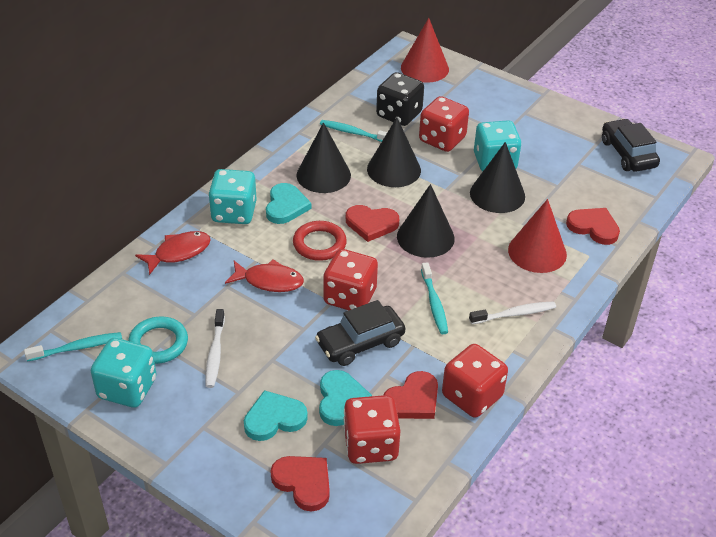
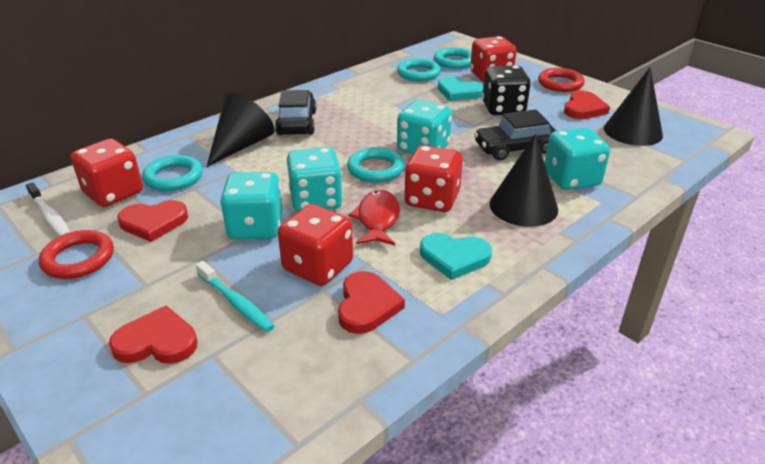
black cone: [296,122,351,193] [367,118,421,187] [397,184,455,258] [470,142,525,213] = 4 -> [206,92,275,167] [490,134,558,227] [604,67,663,146] = 3
red cone: [401,18,449,83] [508,199,567,273] = 2 -> none = 0
red fish: [135,231,211,275] [225,260,304,292] = 2 -> [348,190,400,245] = 1
red ring: [293,221,347,261] = 1 -> [39,230,114,279] [538,68,585,92] = 2
turquoise dice: [91,338,157,408] [208,169,257,224] [474,120,521,172] = 3 -> [220,172,283,239] [287,147,343,212] [397,100,452,155] [545,128,610,190] = 4
turquoise heart: [244,390,308,441] [266,183,311,224] [319,370,372,426] = 3 -> [420,233,492,280] [438,76,484,101] = 2
turquoise ring: [128,316,188,364] = 1 -> [142,155,203,191] [347,147,404,182] [397,58,441,81] [434,47,472,69] = 4
turquoise toothbrush: [24,332,122,362] [320,120,387,142] [421,262,448,334] = 3 -> [196,261,275,332] = 1
white toothbrush: [206,309,225,388] [469,301,556,324] = 2 -> [26,182,70,236] = 1

